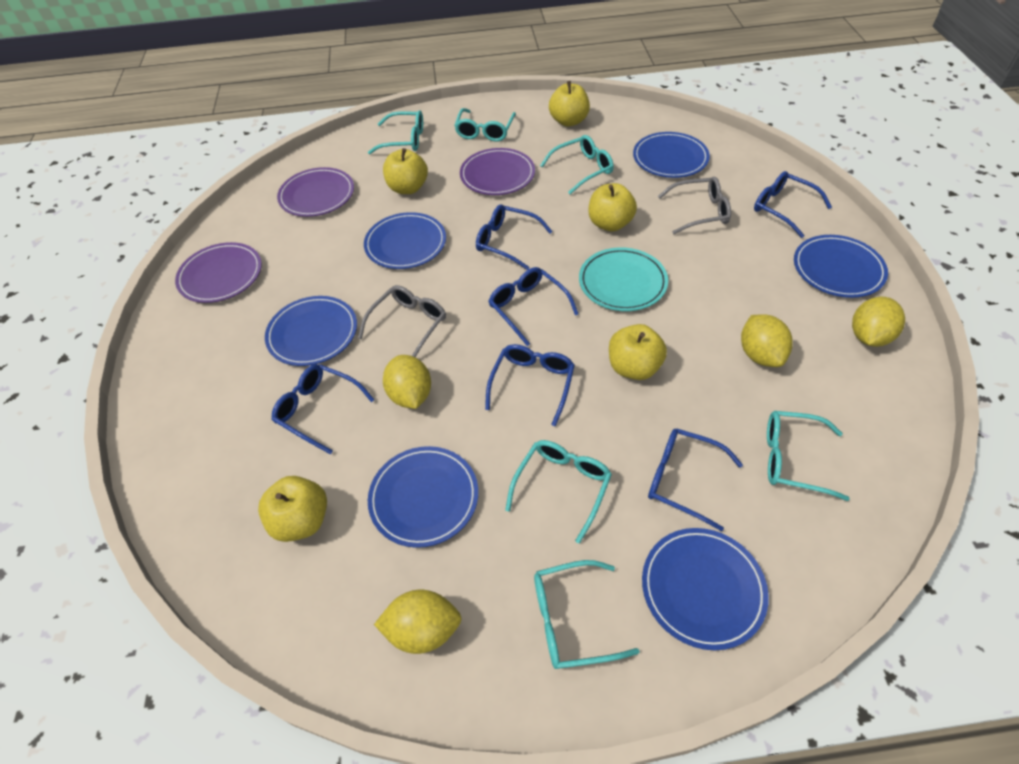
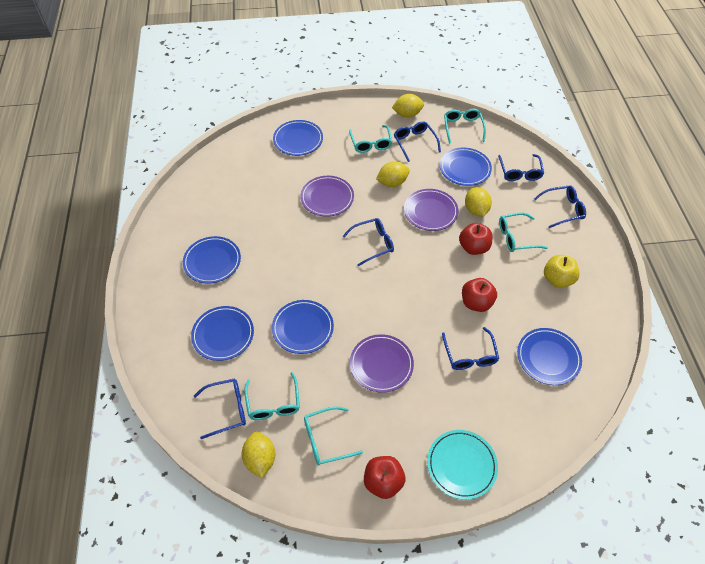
grey glasses: [358,285,446,357] [658,177,731,234] = 2 -> none = 0
red apple: none = 0 -> [364,456,406,499] [459,223,492,255] [462,278,497,312] = 3
turquoise glasses: [368,110,423,154] [454,108,516,142] [505,440,612,544] [534,560,640,669] [540,135,614,194] [767,411,850,501] = 6 -> [244,372,300,420] [304,406,363,465] [349,125,392,153] [444,109,486,144] [499,212,548,252] = 5
yellow apple: [258,476,327,542] [383,148,428,194] [549,81,590,126] [589,183,637,231] [609,324,667,380] = 5 -> [544,255,580,288] = 1

